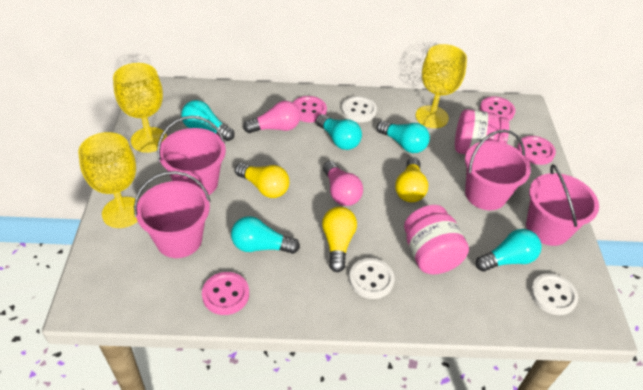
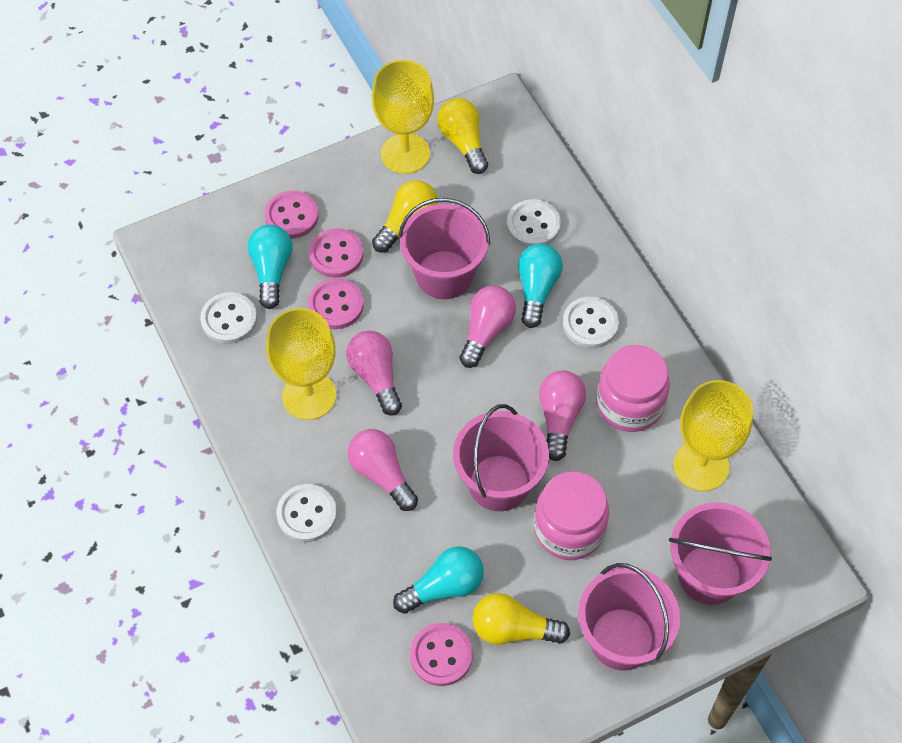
pink light bulb: [243,101,300,133] [323,161,363,206] = 2 -> [346,331,402,416] [348,429,418,511] [460,285,516,368] [539,370,586,461] = 4
turquoise light bulb: [181,100,235,141] [231,216,300,254] [316,114,362,150] [377,121,430,153] [476,229,542,272] = 5 -> [248,225,292,309] [393,546,484,614] [518,244,563,328] = 3
white button: [342,96,377,122] [349,258,395,299] [530,273,578,315] = 3 -> [200,292,257,344] [276,484,337,542] [507,199,561,247] [563,297,619,348] = 4

